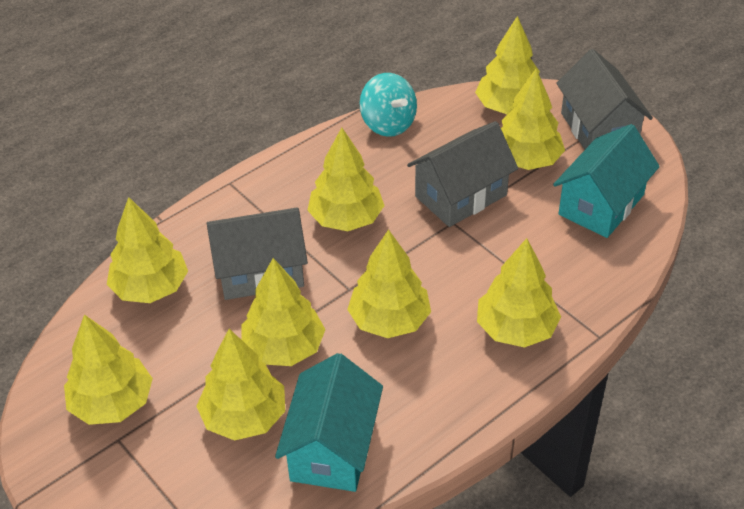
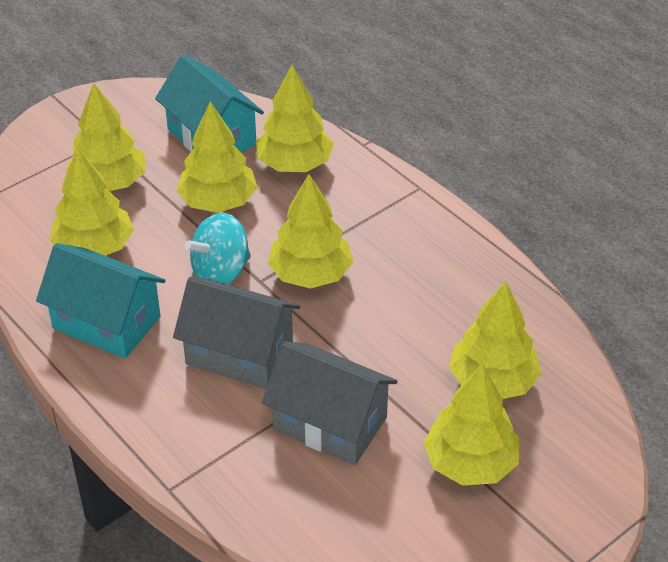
grey house: [207,208,308,300] [407,121,518,227] [556,49,653,150] = 3 -> [173,277,300,389] [262,341,398,465] = 2
yellow tree: [64,314,153,425] [107,197,188,303] [196,329,285,441] [241,258,326,366] [307,128,385,231] [347,229,431,338] [475,16,540,114] [477,238,561,348] [501,69,565,170] = 9 -> [50,147,134,256] [66,83,146,191] [176,102,258,213] [256,65,334,172] [268,174,353,289] [423,364,519,486] [449,281,541,399] = 7

